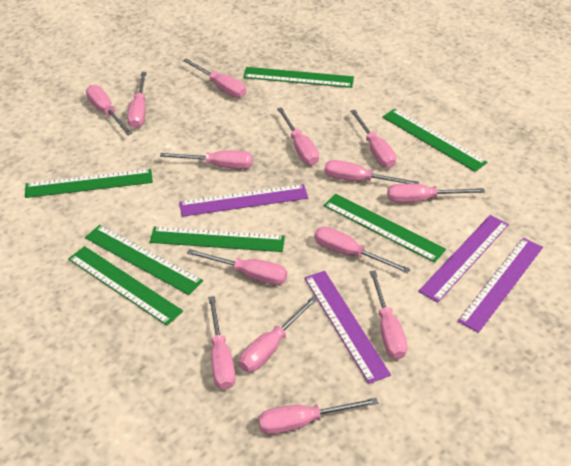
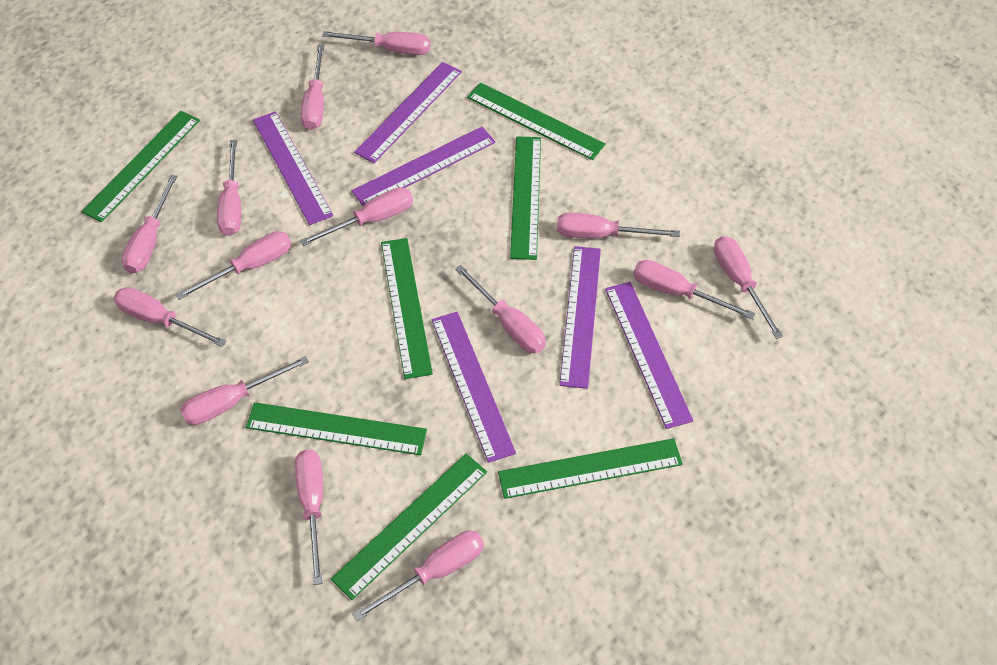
purple ruler: [179,184,308,217] [304,271,391,384] [418,215,509,303] [458,238,543,333] = 4 -> [253,111,333,225] [352,127,496,206] [354,62,462,163] [432,312,516,463] [559,246,601,389] [605,282,693,429] = 6

